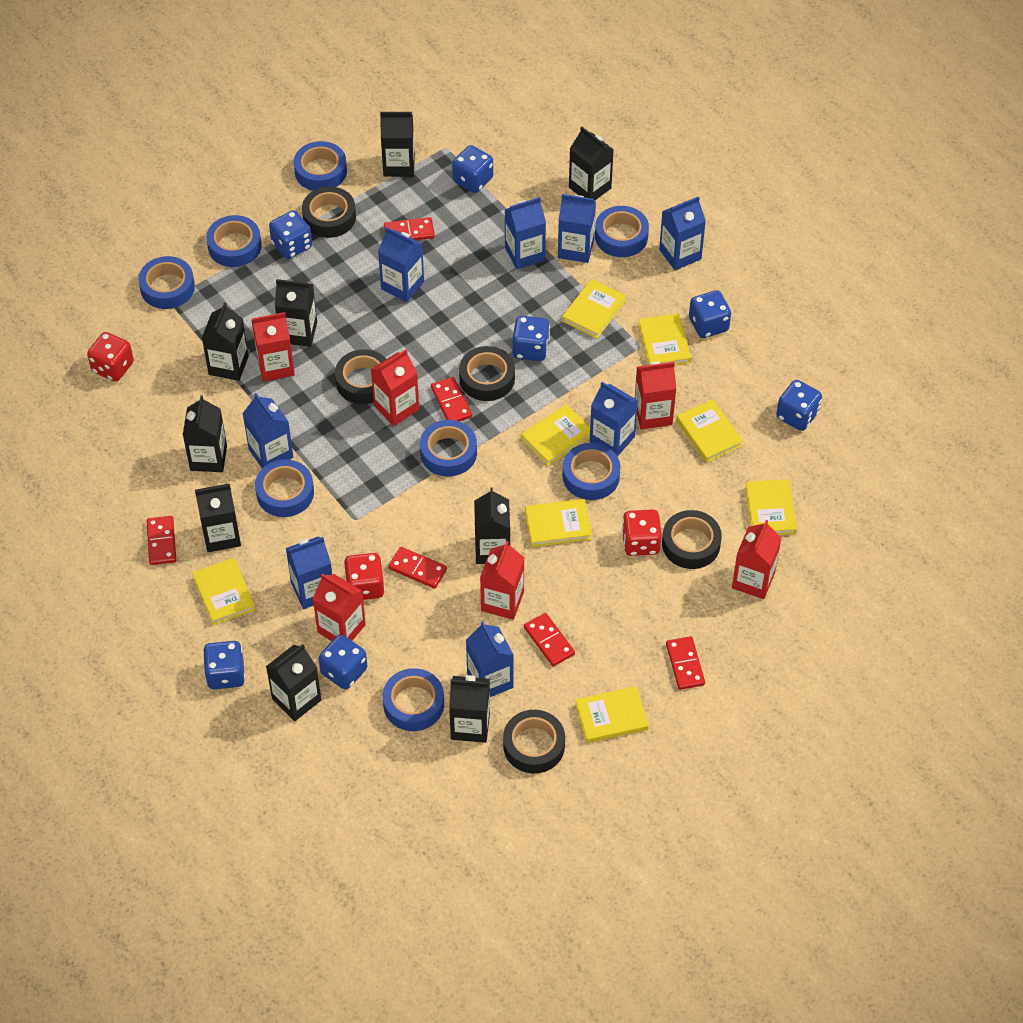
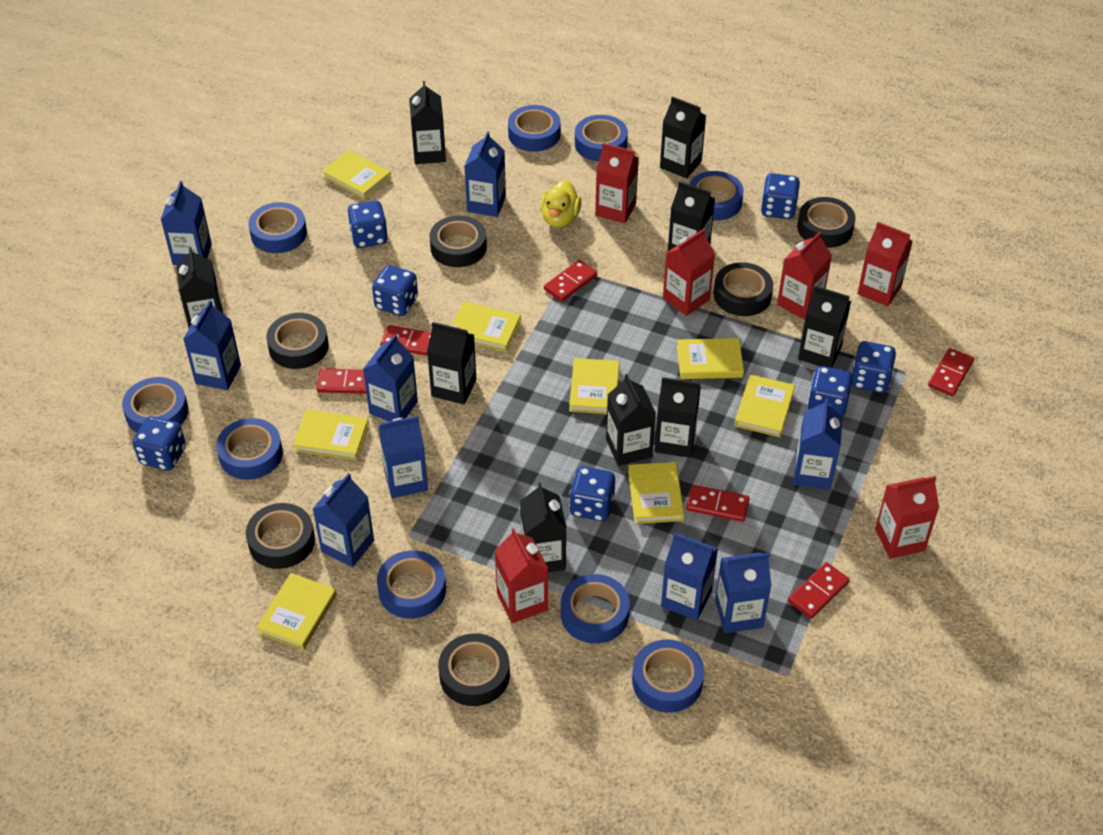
black tape: [302,187,356,238] [335,349,386,404] [459,346,515,401] [503,710,565,773] [662,510,722,569] = 5 -> [246,503,315,569] [266,313,329,369] [429,216,487,267] [438,634,510,706] [714,262,773,316] [797,197,856,248] = 6
blue carton: [242,393,293,468] [286,536,332,609] [378,227,424,302] [466,621,514,697] [505,197,546,269] [558,194,596,263] [590,382,638,456] [659,196,706,270] = 8 -> [161,181,212,265] [183,300,241,390] [313,473,374,567] [363,334,418,422] [378,416,428,498] [464,131,506,217] [661,533,718,621] [715,552,771,633] [793,398,843,490] = 9
blue tape: [138,256,195,309] [206,215,262,267] [255,459,314,517] [294,141,347,191] [383,668,444,731] [420,420,477,476] [563,443,620,500] [595,206,649,257] = 8 -> [122,377,188,433] [216,418,283,480] [248,202,307,253] [377,550,446,619] [508,105,561,152] [561,574,630,644] [575,115,628,162] [632,640,704,713] [689,171,744,220] = 9
red dice: [87,332,134,382] [344,553,385,600] [622,509,662,556] = 3 -> none = 0
yellow duck: none = 0 -> [540,180,581,228] = 1

